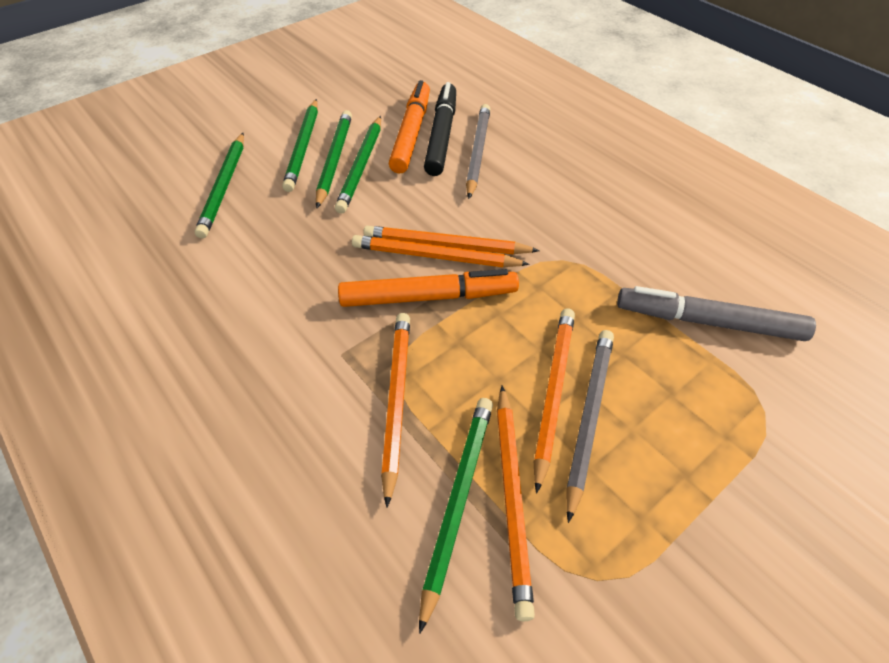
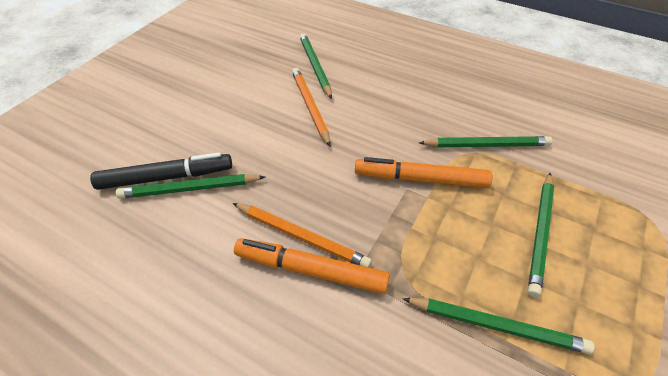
grey marker: [617,286,816,341] = 1 -> none = 0
grey pencil: [466,104,490,199] [566,330,614,523] = 2 -> none = 0
orange pencil: [352,235,530,267] [363,226,540,255] [381,313,410,508] [497,386,535,621] [534,309,575,494] = 5 -> [233,203,372,268] [292,68,330,146] = 2

